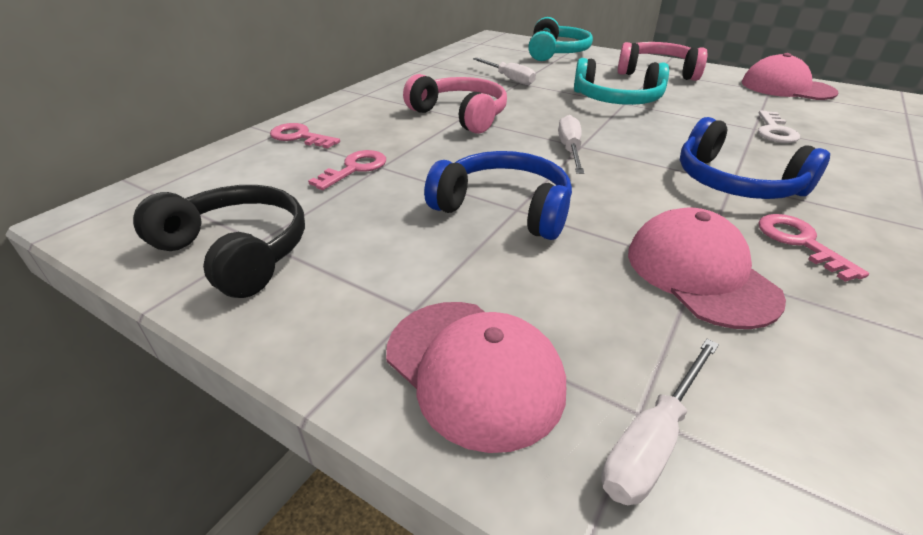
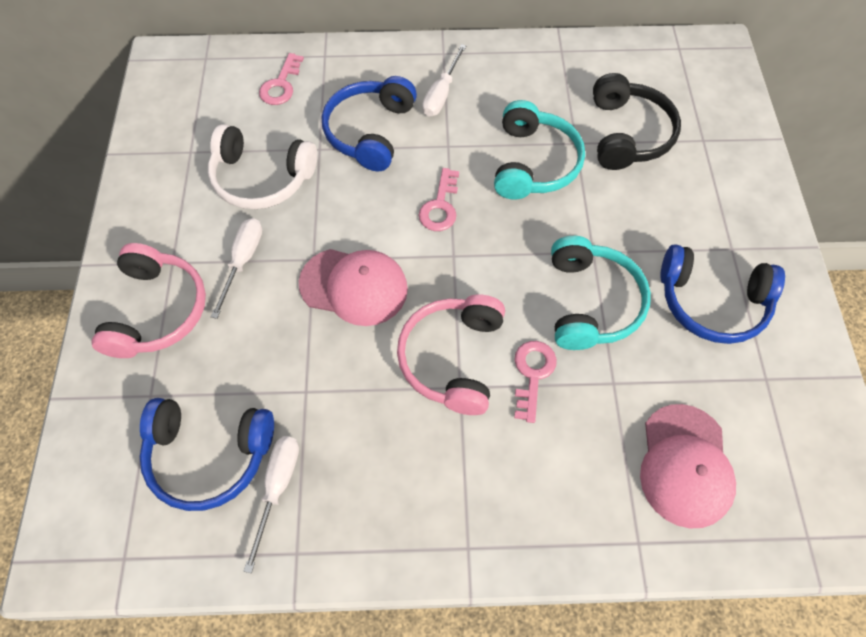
blue headphones: [424,151,572,240] [680,117,830,199] = 2 -> [140,398,274,511] [322,76,417,171] [660,244,785,344] = 3
pink cap: [386,302,566,453] [628,208,786,329] [742,53,839,100] = 3 -> [299,249,408,326] [640,404,736,529] = 2
white headphones: none = 0 -> [208,124,317,209] = 1
white key: [758,110,800,143] = 1 -> none = 0

